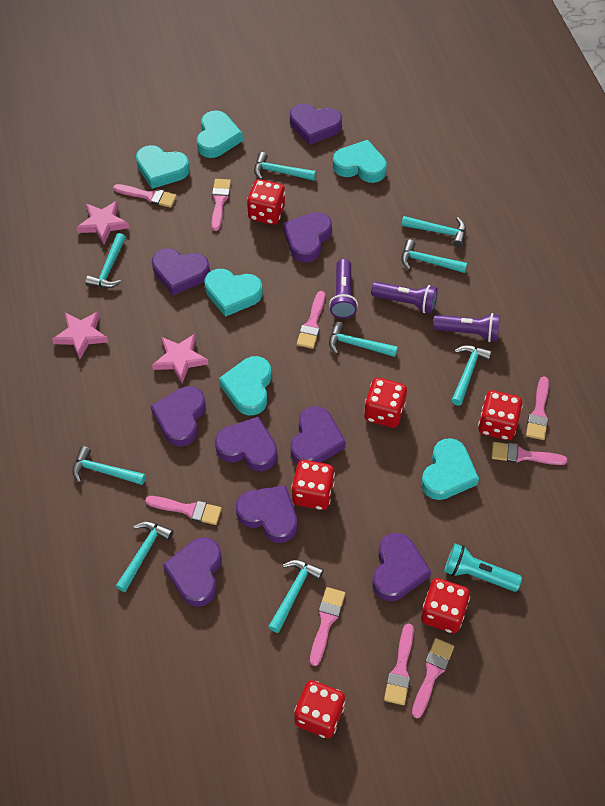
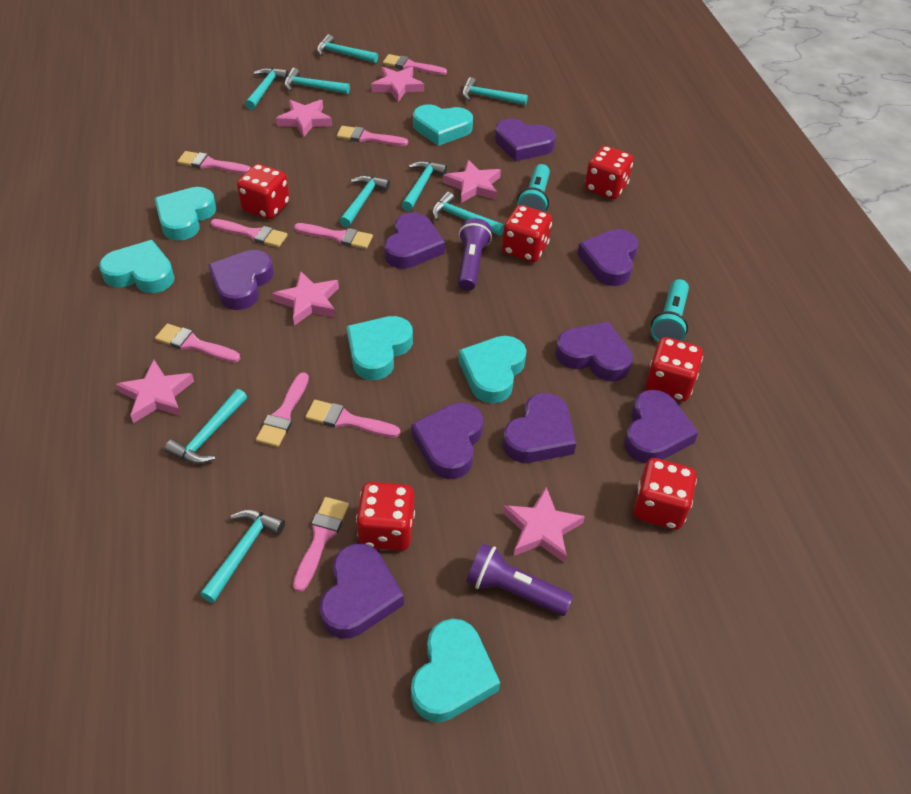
pink star: [52,311,108,359] [76,201,129,244] [152,334,208,383] = 3 -> [116,360,194,423] [272,271,339,326] [276,100,332,138] [371,67,424,102] [443,160,501,203] [503,487,585,563] = 6
purple flashlight: [329,259,358,319] [371,282,438,314] [433,313,500,342] = 3 -> [458,218,492,291] [466,543,573,616] = 2
turquoise flashlight: [444,544,522,592] = 1 -> [517,164,550,212] [651,279,689,342] = 2

